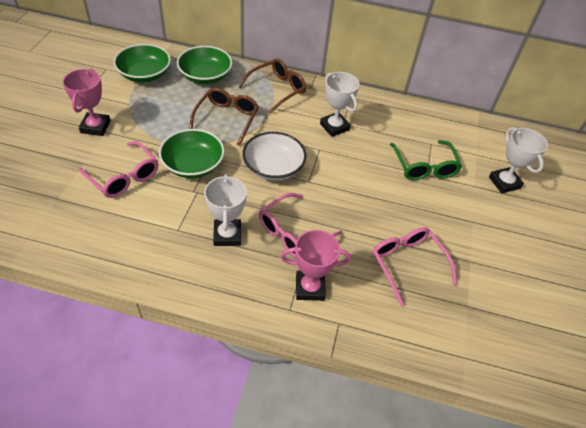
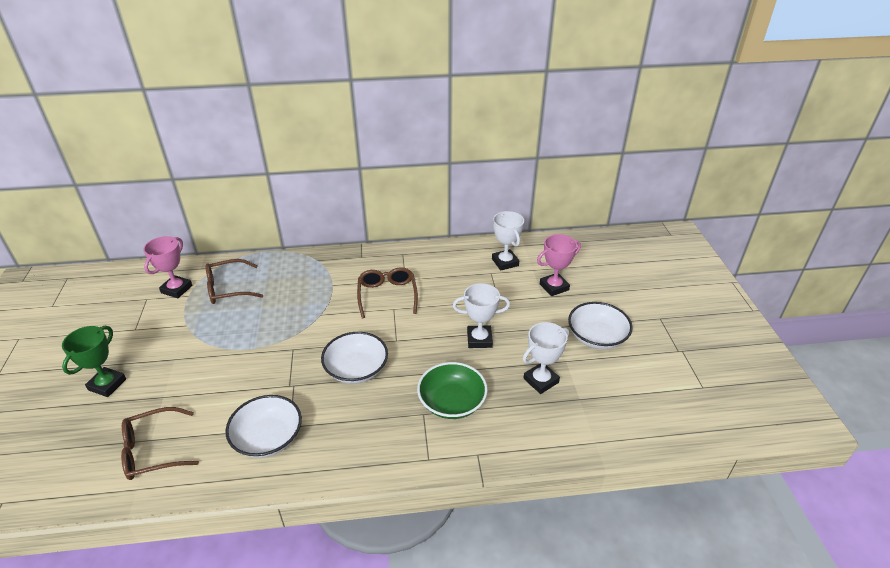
brown glasses: [189,88,259,146] [238,58,306,114] = 2 -> [121,407,199,480] [206,259,263,304] [357,267,418,318] = 3
green bowl: [114,44,171,83] [159,129,224,178] [177,46,232,84] = 3 -> [417,362,488,419] = 1
green glasses: [390,140,462,180] = 1 -> none = 0
green trophy: none = 0 -> [62,325,126,397] = 1
pink glasses: [78,141,158,198] [259,193,342,258] [372,227,457,306] = 3 -> none = 0
white bowl: [242,132,306,181] = 1 -> [225,395,302,458] [321,332,388,384] [568,302,633,349] = 3

